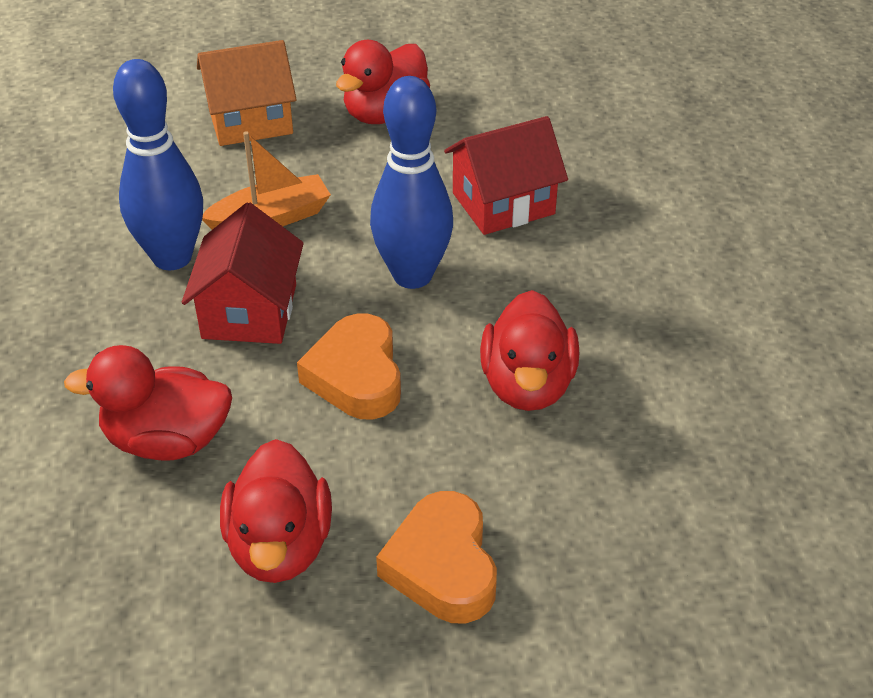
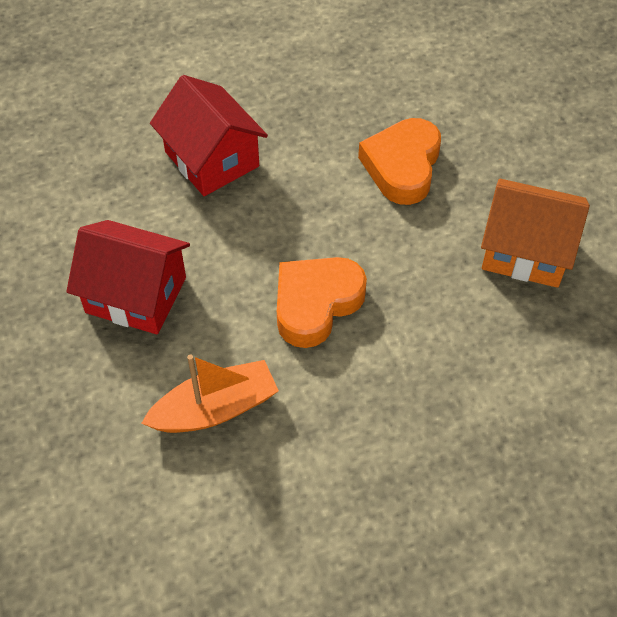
blue bowling pin: [113,59,203,270] [370,76,453,289] = 2 -> none = 0
red duck: [64,345,232,461] [220,439,332,583] [336,40,430,124] [480,290,579,411] = 4 -> none = 0

